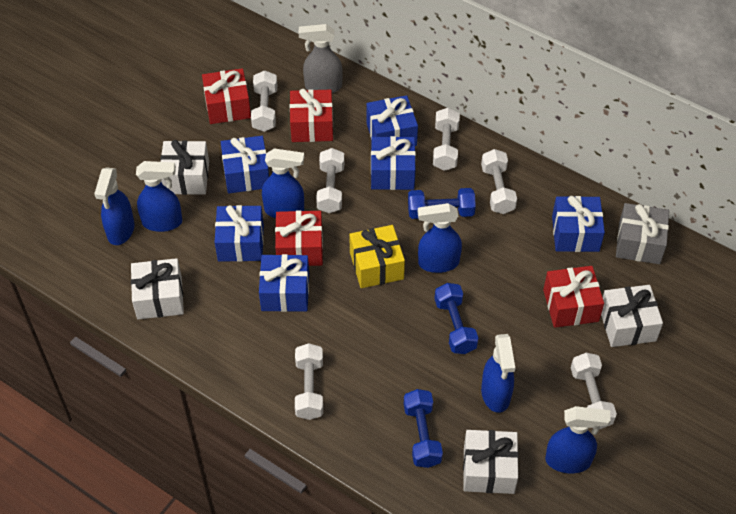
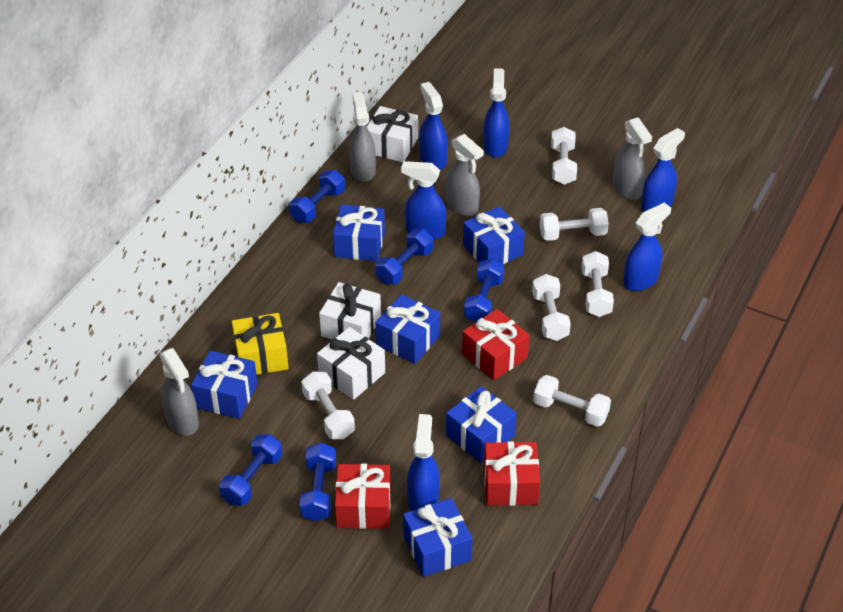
blue dumbbell: [404,389,443,468] [408,188,476,219] [434,283,478,354] = 3 -> [219,434,282,506] [289,170,345,223] [300,443,336,521] [376,229,433,284] [464,259,504,323] = 5
grey gift: [616,203,669,264] = 1 -> none = 0
grey spray bottle: [299,24,343,93] = 1 -> [160,348,199,436] [349,92,376,182] [446,134,484,216] [613,117,652,200] = 4
red gift: [202,68,251,124] [275,210,323,266] [290,89,333,142] [543,266,604,328] = 4 -> [335,464,391,529] [462,309,530,380] [484,441,540,506] = 3
white gift: [131,258,184,319] [160,140,209,195] [463,430,519,494] [601,285,663,347] = 4 -> [317,327,385,400] [319,282,381,339] [367,106,418,162] = 3

